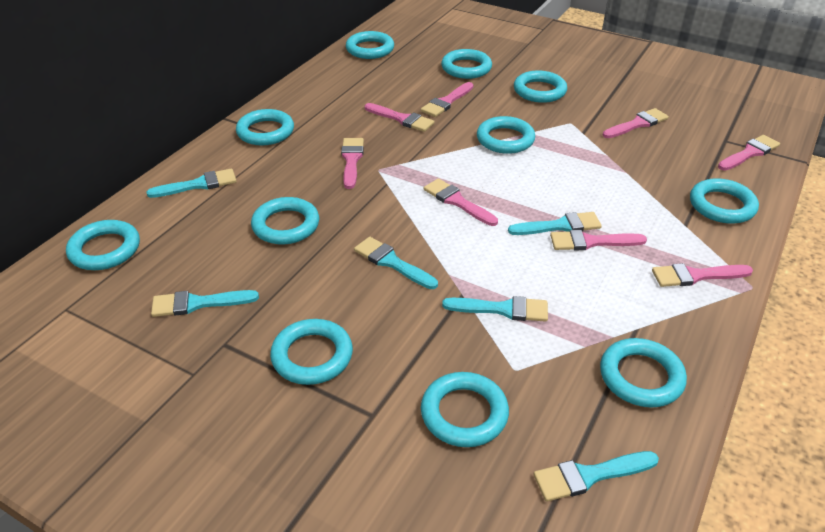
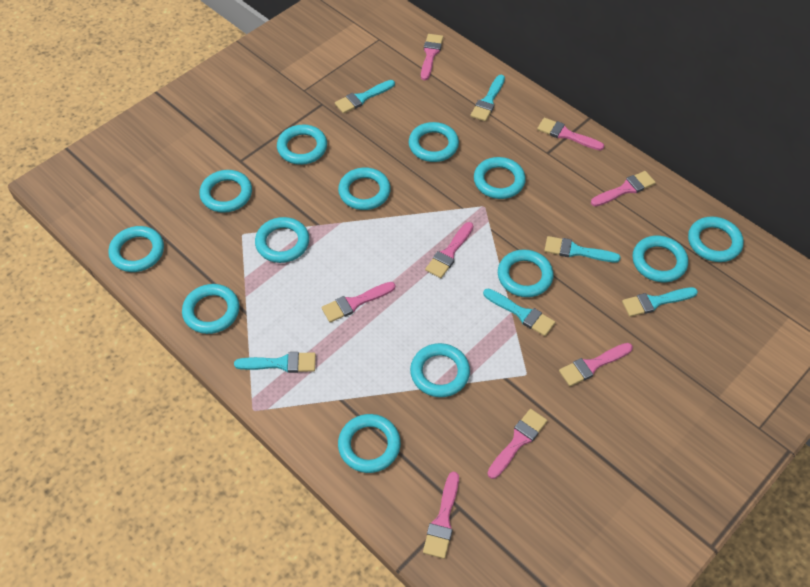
turquoise ring: [66,220,140,270] [236,109,294,146] [251,197,319,245] [270,319,353,385] [346,31,394,59] [421,372,509,447] [441,49,492,79] [477,116,535,154] [514,70,567,103] [600,338,687,407] [690,178,759,224] = 11 -> [108,226,164,272] [182,284,240,334] [199,170,252,213] [255,217,309,263] [277,124,327,165] [338,167,391,210] [338,414,401,473] [409,122,459,162] [410,343,470,397] [474,157,526,199] [498,249,553,297] [632,236,688,282] [688,216,744,262] = 13

